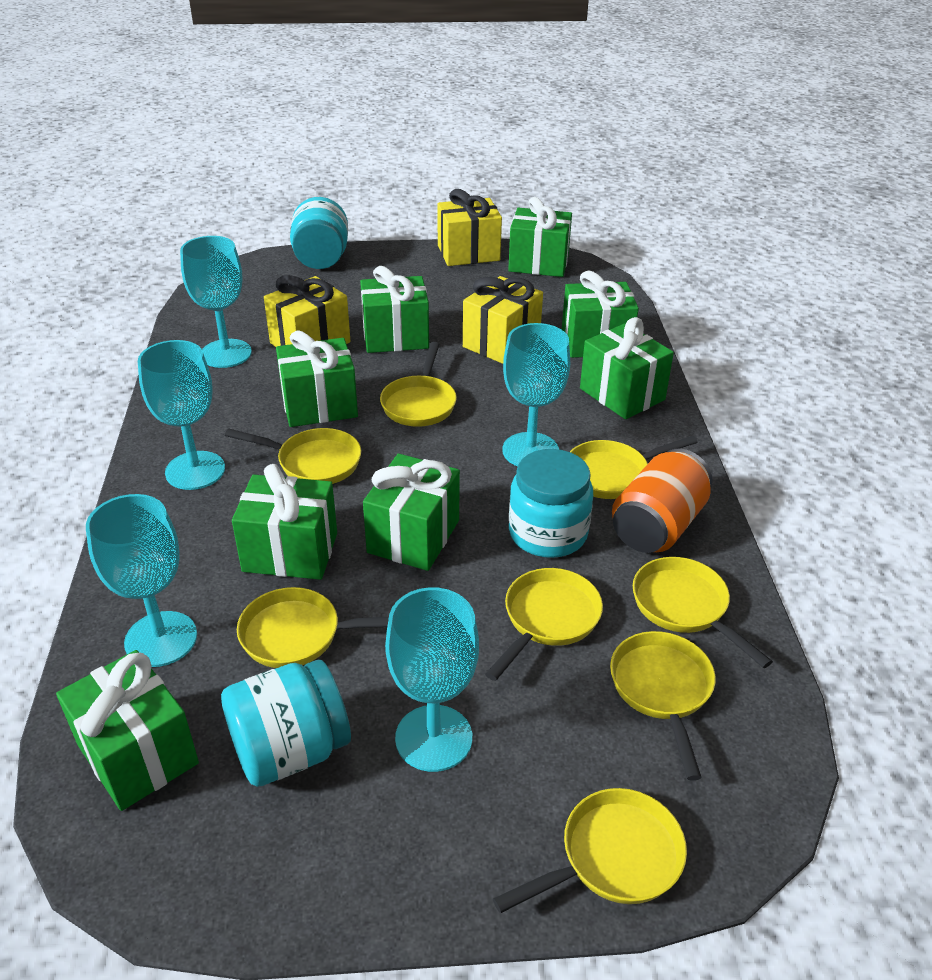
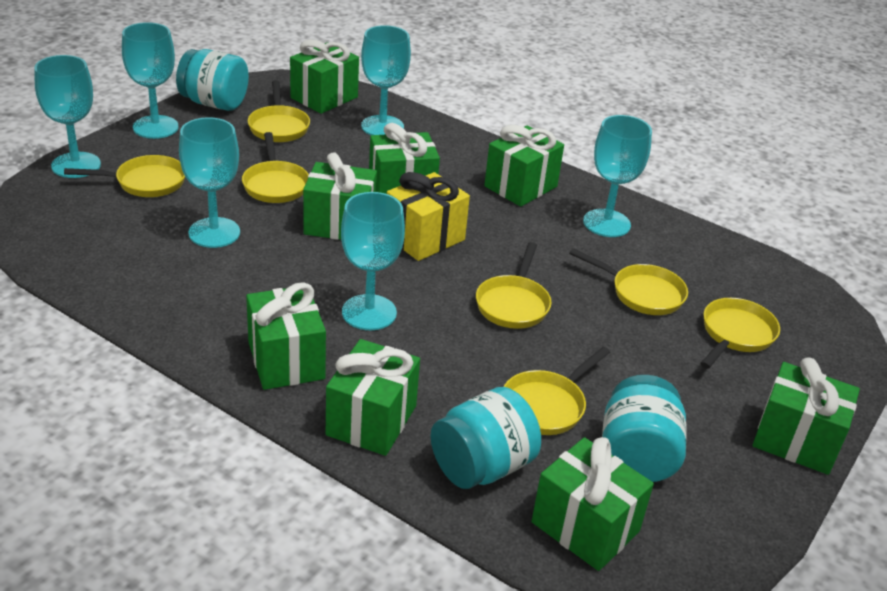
orange can: [612,449,712,553] = 1 -> none = 0
turquoise goblet: [86,494,197,667] [138,340,225,490] [180,236,252,368] [385,587,479,772] [502,323,570,466] = 5 -> [34,55,101,178] [122,22,178,139] [179,117,240,248] [341,192,405,330] [361,25,411,135] [583,115,652,237] = 6
yellow gift: [264,275,350,347] [437,189,502,266] [463,276,543,364] = 3 -> [387,172,470,261] = 1
yellow pan: [225,428,361,484] [237,587,389,668] [380,342,457,427] [485,568,603,681] [493,788,687,913] [570,436,698,499] [610,631,716,781] [633,557,773,668] = 8 -> [64,155,185,197] [242,132,309,203] [248,80,310,142] [476,242,551,329] [504,347,610,435] [569,248,688,315] [700,298,780,369] = 7

